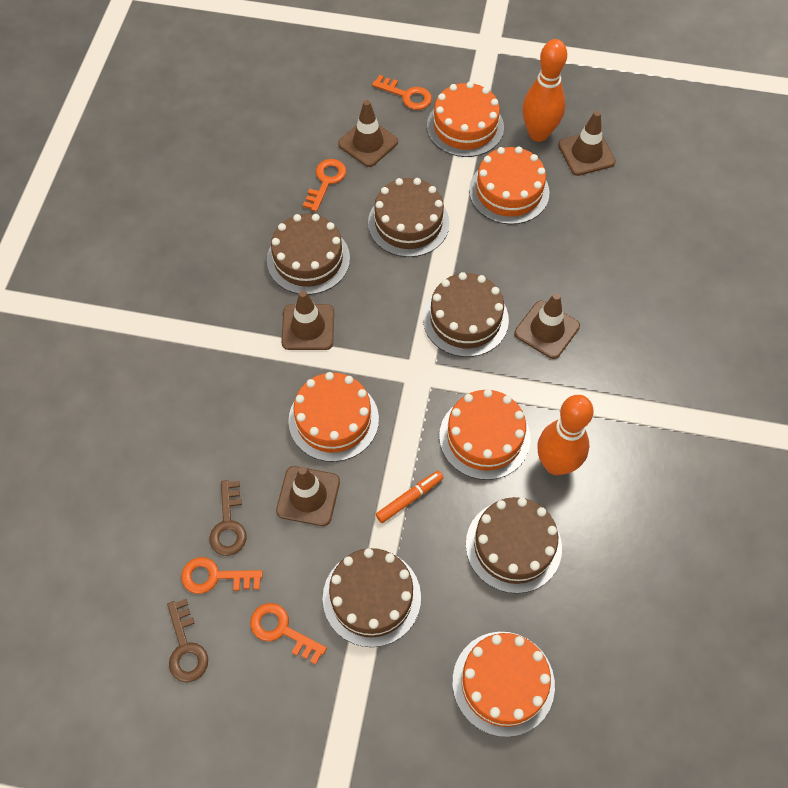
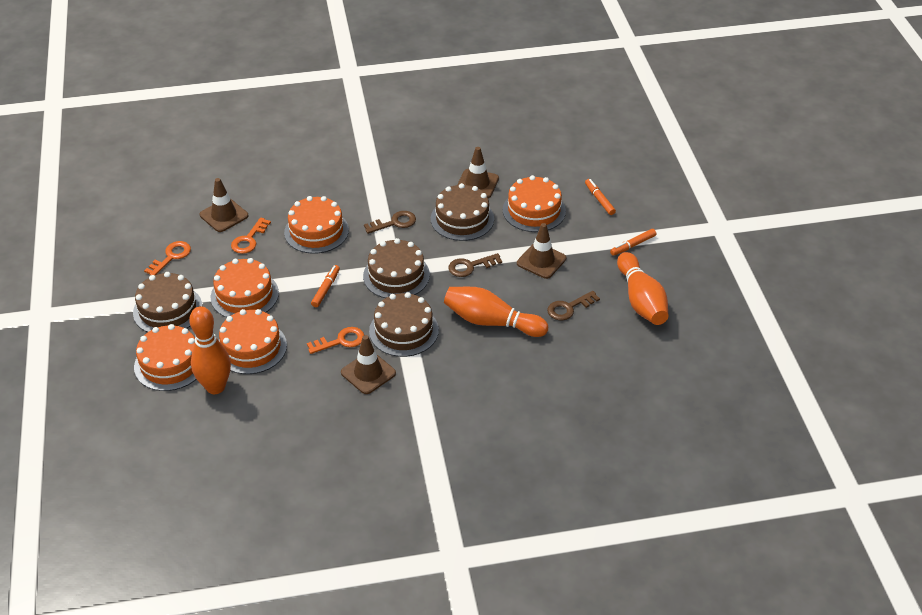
brown cake: [267,214,350,295] [323,548,421,647] [368,178,449,257] [423,272,509,357] [466,497,562,594] = 5 -> [133,272,202,332] [363,238,430,298] [369,292,439,357] [431,183,494,241] = 4
brown key: [167,599,208,682] [209,480,247,556] = 2 -> [364,211,416,234] [448,253,502,277] [547,291,600,321] = 3
brown traffic cone: [276,466,340,526] [281,290,334,350] [338,100,398,167] [515,293,580,359] [558,111,616,176] = 5 -> [200,178,248,232] [341,335,396,394] [457,147,499,198] [517,223,566,279] = 4
orange bowling pin: [522,39,567,142] [537,395,594,475] = 2 -> [189,306,231,394] [444,287,548,337] [617,252,668,325] = 3
orange key: [181,557,263,594] [250,603,327,665] [303,159,346,212] [372,75,432,110] = 4 -> [144,241,191,276] [231,217,271,254] [307,327,364,354] = 3
orange marker: [376,471,444,523] = 1 -> [311,265,340,307] [585,179,616,215] [610,229,656,256] = 3

